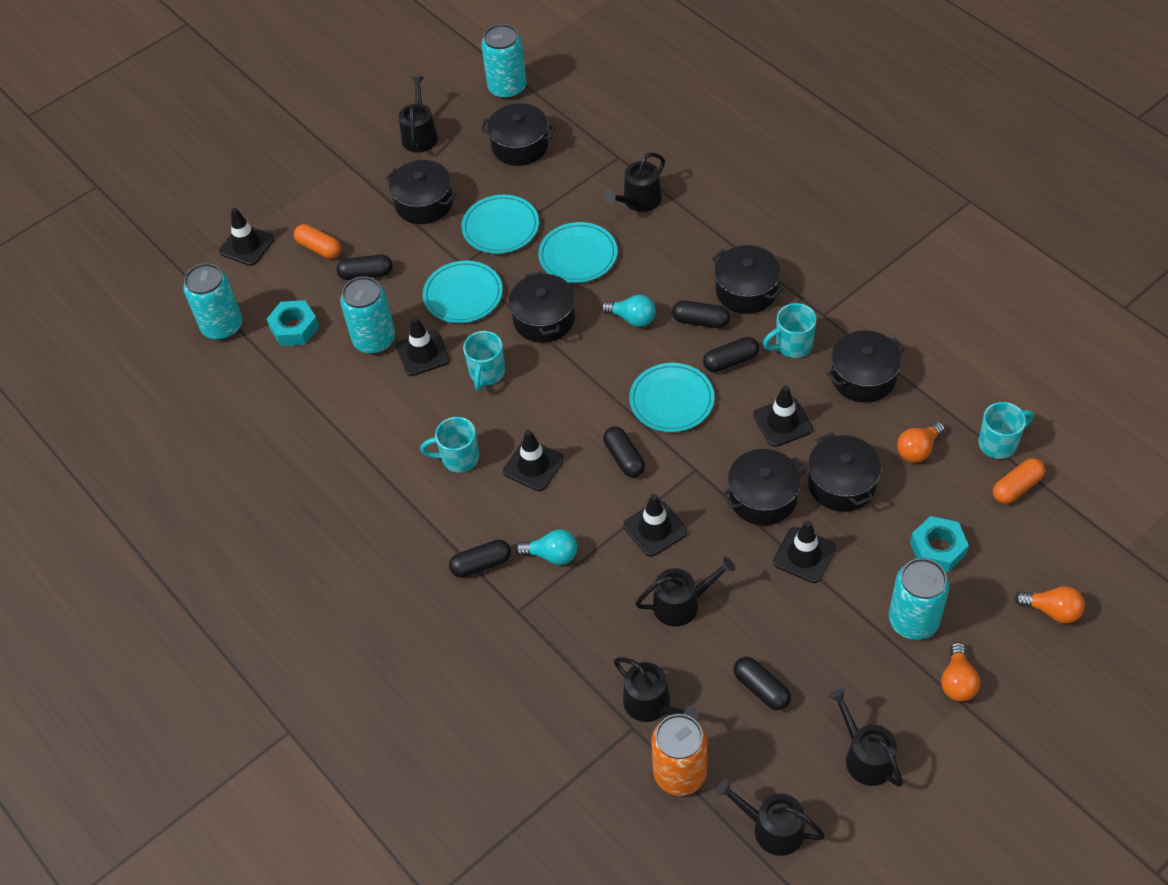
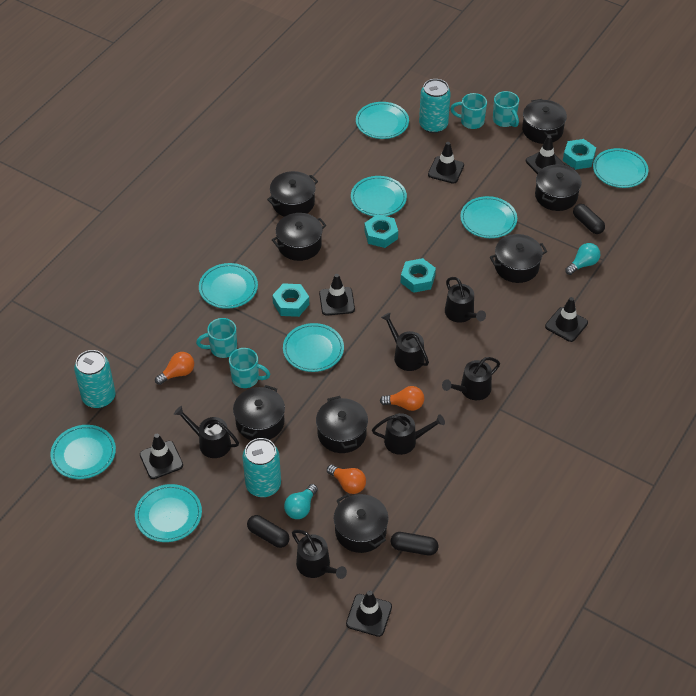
black capsule: [337,255,393,280] [449,539,511,578] [603,427,645,478] [672,301,730,328] [703,337,759,372] [734,657,791,710] = 6 -> [247,515,290,548] [391,532,438,555] [573,204,605,234] = 3
black pot: [386,160,456,224] [481,103,555,166] [509,271,575,343] [712,245,784,314] [722,449,806,525] [808,433,881,512] [827,330,905,403] = 7 -> [233,385,285,441] [267,171,318,217] [272,213,326,261] [316,396,368,453] [334,493,389,553] [490,234,547,283] [522,99,567,144] [535,164,582,211] = 8
orange can: [651,714,707,796] = 1 -> none = 0
orange capsule: [294,224,341,259] [993,458,1045,504] = 2 -> none = 0
turquoise can: [183,263,243,340] [340,276,395,354] [481,24,527,99] [889,558,949,640] = 4 -> [74,350,116,408] [243,438,281,497] [419,79,451,133] = 3
turquoise nut: [266,300,319,346] [910,516,969,573] = 2 -> [272,283,309,317] [364,214,398,248] [401,258,436,293] [563,139,596,170] = 4
turquoise plate: [423,261,503,323] [461,195,539,254] [538,222,617,283] [629,363,714,432] = 4 -> [50,425,116,479] [135,484,202,542] [199,263,258,309] [283,323,344,372] [351,176,407,216] [356,102,409,139] [460,196,517,238] [593,148,648,188] = 8

